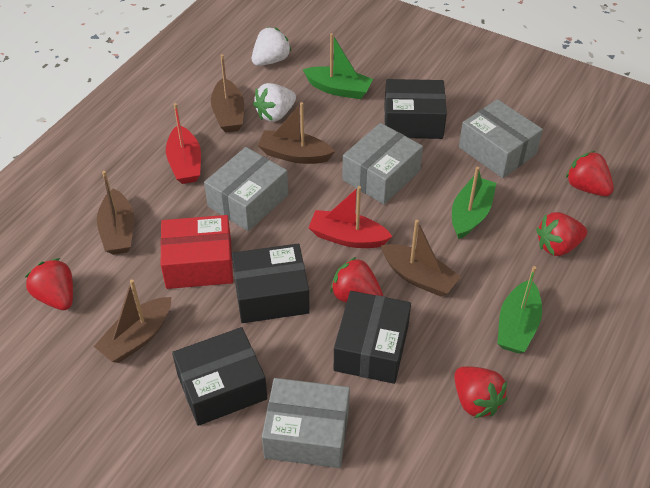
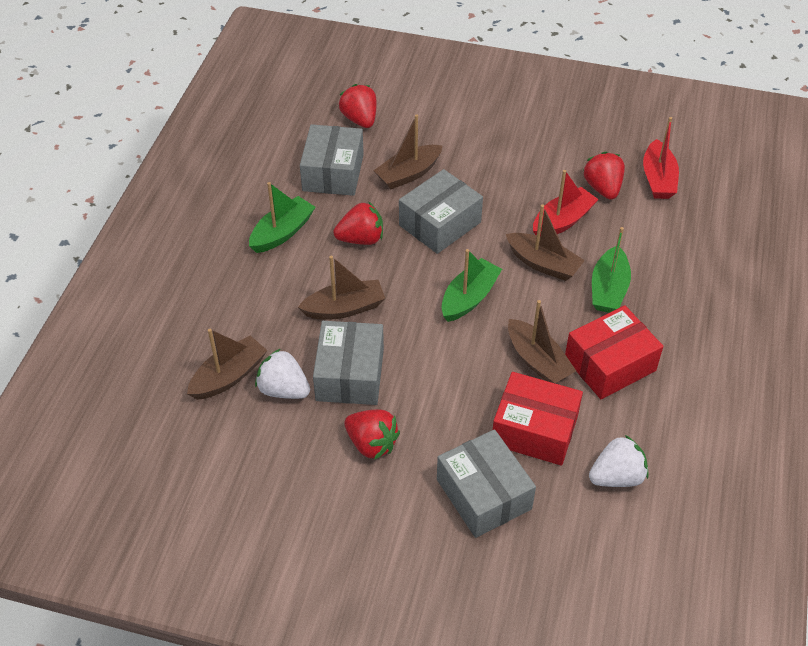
black box: [172,327,268,426] [232,244,310,323] [334,291,411,384] [384,79,447,139] = 4 -> none = 0
red box: [160,215,233,289] = 1 -> [493,372,583,466] [565,305,663,399] = 2
red strawberry: [25,258,73,310] [330,257,383,303] [454,366,507,419] [536,212,587,256] [566,151,614,196] = 5 -> [333,201,383,245] [339,84,377,128] [344,410,400,460] [583,152,625,200] = 4

